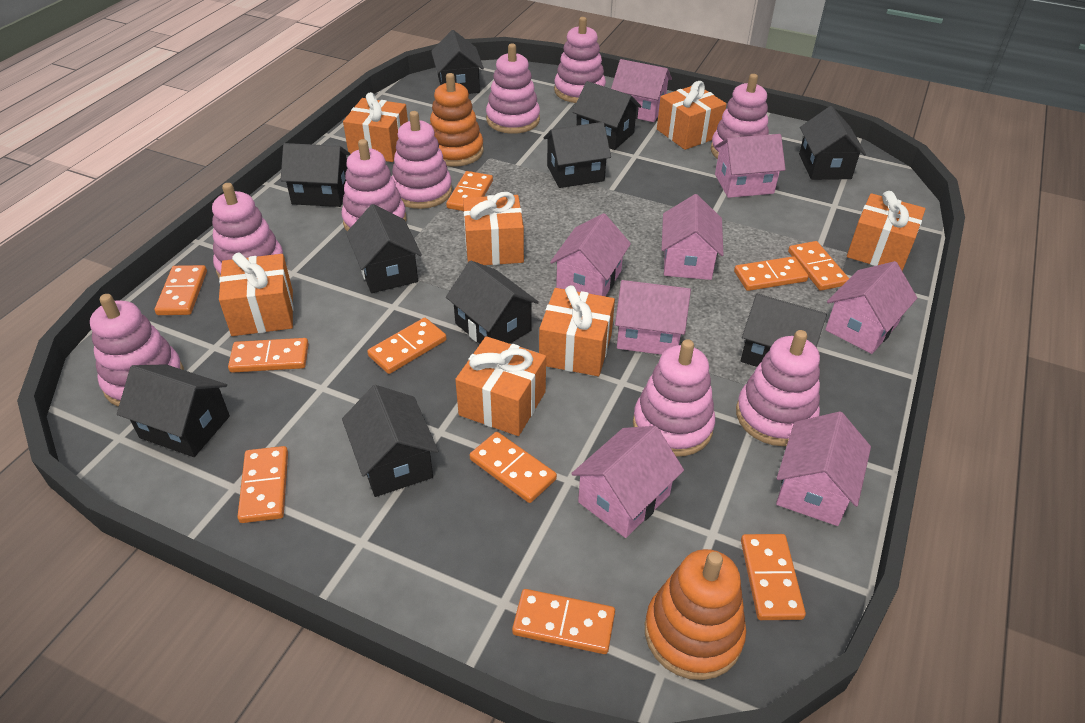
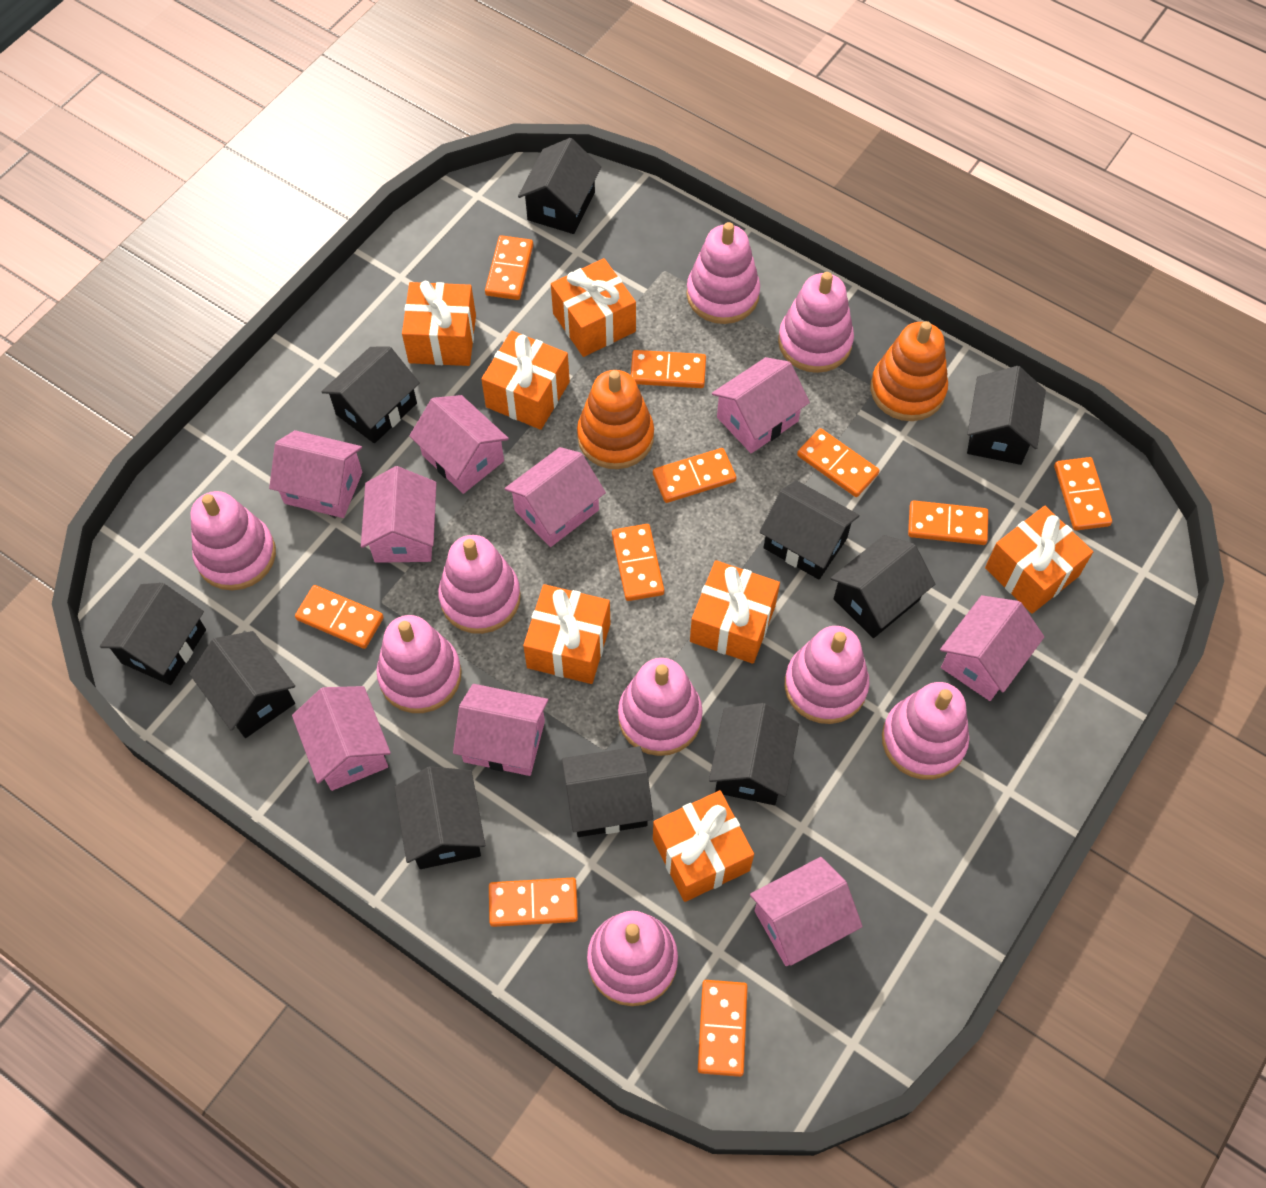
pink house: [550,213,631,296] [571,426,684,538] [611,59,672,122] [615,280,691,355] [662,194,724,280] [715,134,786,198] [776,411,871,526] [825,261,917,354] = 8 -> [269,430,362,518] [292,686,391,791] [361,466,437,563] [409,395,509,494] [453,684,548,776] [504,447,606,547] [712,357,810,453] [750,857,863,966] [940,595,1044,701] = 9

